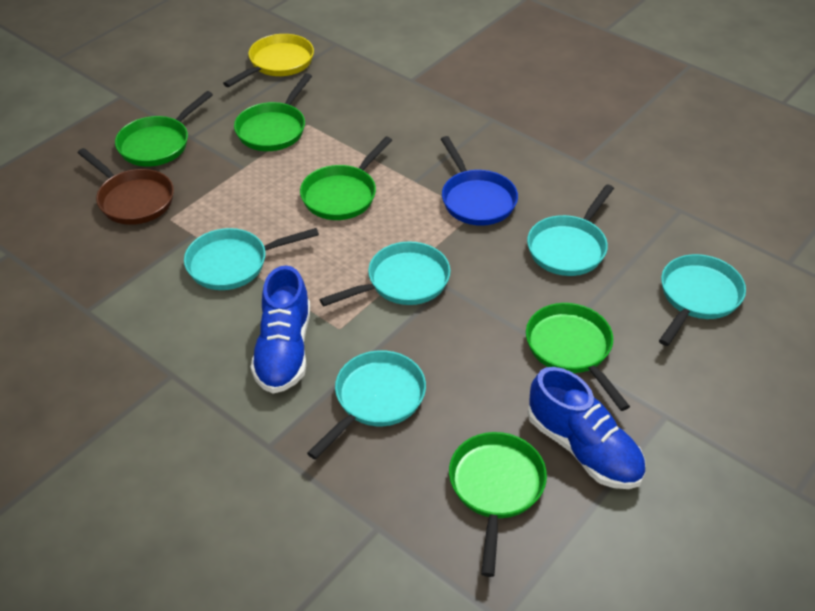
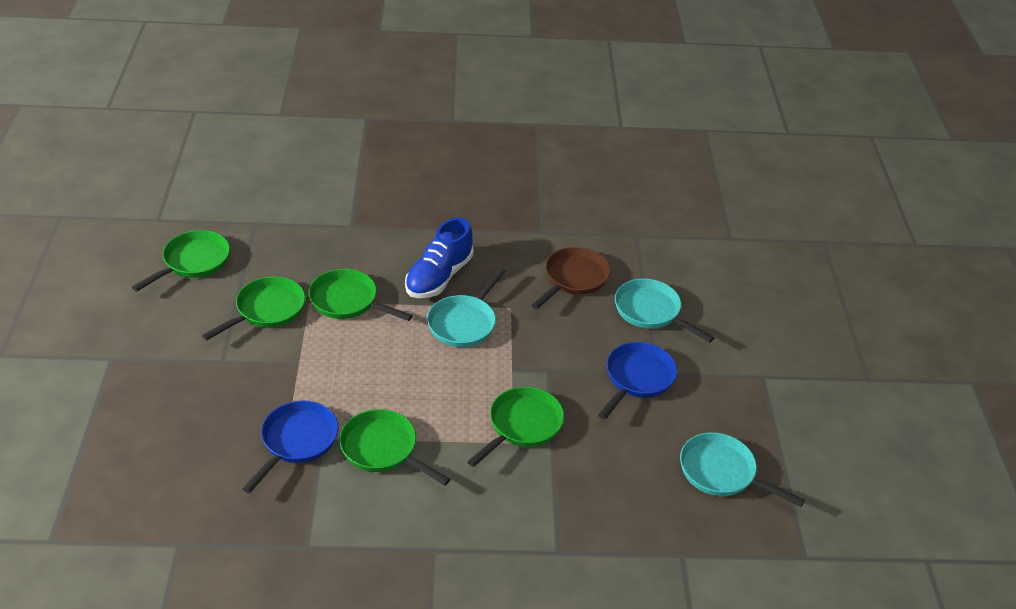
blue pan: [441,136,518,226] = 1 -> [242,401,339,493] [598,342,677,419] = 2
blue shoe: [251,265,310,393] [527,367,645,489] = 2 -> [405,217,474,298] = 1
turquoise pan: [184,228,319,290] [307,350,426,460] [320,241,451,306] [527,184,614,276] [659,254,746,346] = 5 -> [427,268,506,347] [615,279,714,343] [680,432,805,507] = 3
yellow pan: [223,34,314,87] = 1 -> none = 0

